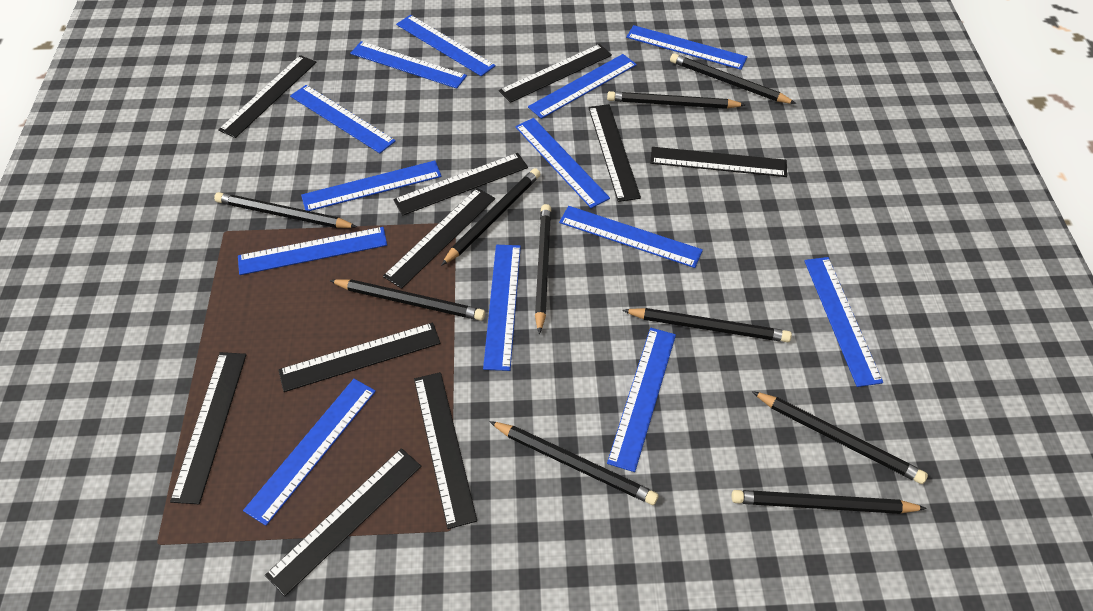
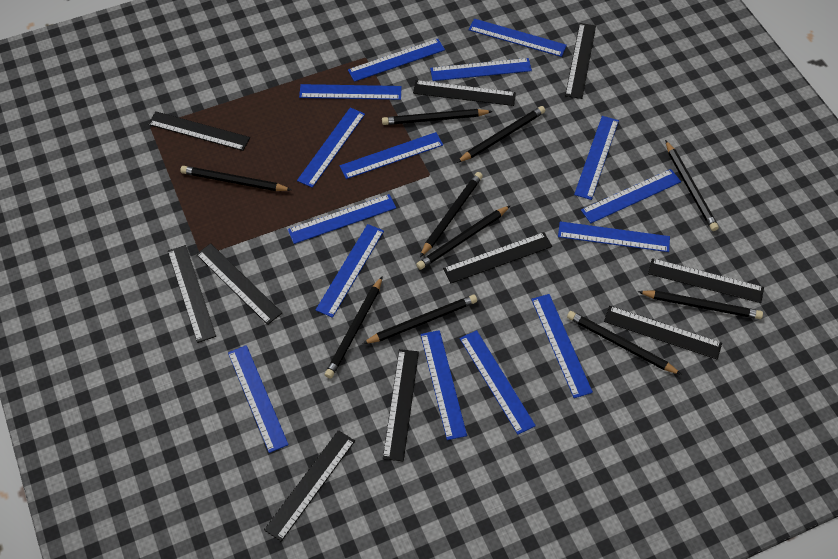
blue ruler: [238,227,387,275] [243,379,376,526] [290,85,396,153] [301,161,442,211] [350,41,467,89] [396,15,496,76] [483,245,521,371] [515,118,610,208] [528,54,637,119] [559,206,703,268] [607,328,676,472] [626,25,747,70] [804,257,883,387] = 13 -> [228,345,289,453] [288,194,396,244] [297,108,365,188] [299,84,402,100] [316,224,384,318] [340,132,443,179] [348,39,445,82] [421,330,467,440] [430,58,532,81] [460,330,536,435] [469,19,567,57] [531,294,593,398] [558,221,670,252] [574,116,619,200] [581,169,681,223] = 15

